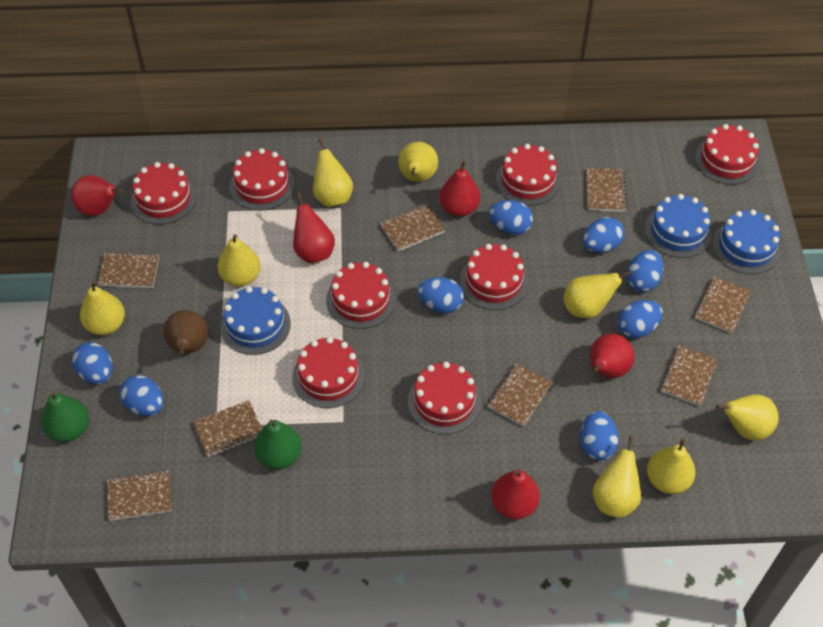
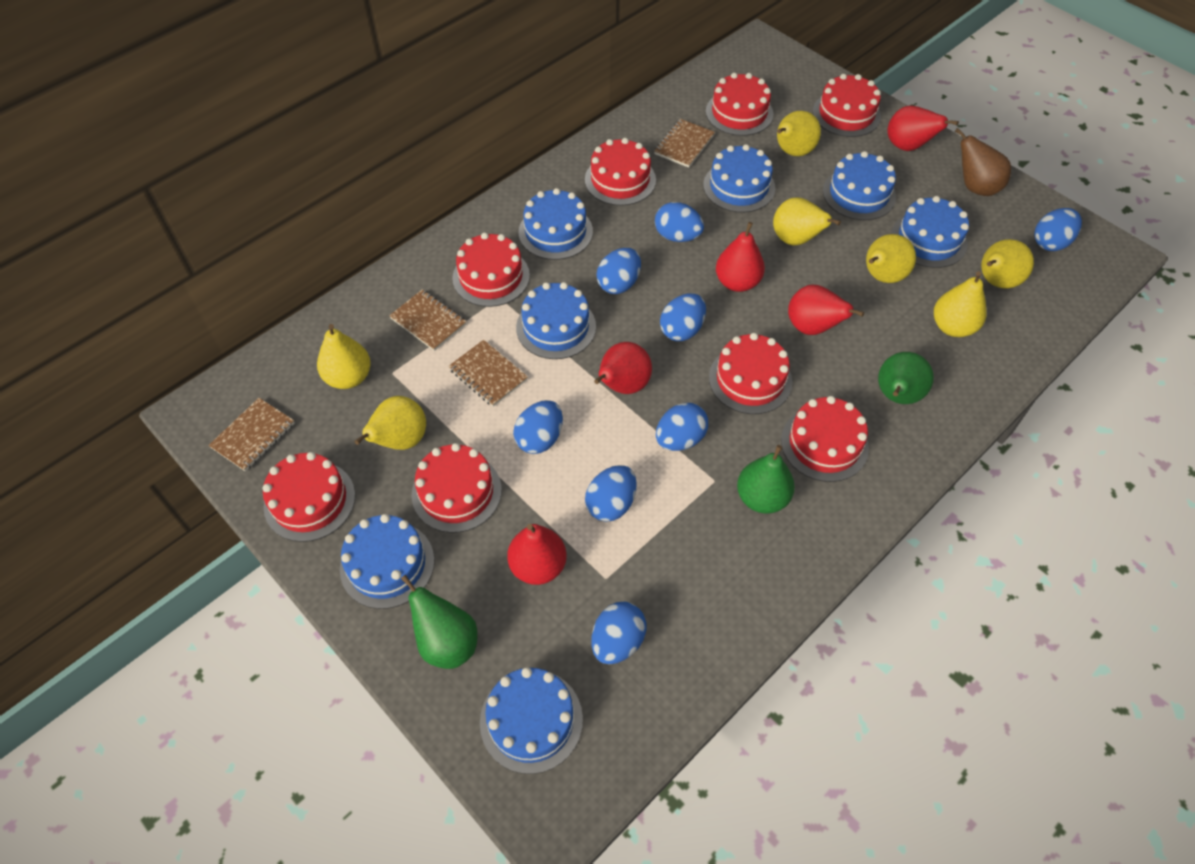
blue cake: [220,286,291,355] [645,194,712,258] [712,209,781,274] = 3 -> [340,514,434,609] [480,667,583,774] [516,282,596,359] [519,188,593,260] [703,144,775,213] [823,151,896,220] [891,196,969,268] = 7
brown notebook: [98,252,159,288] [107,470,172,521] [193,400,262,457] [380,204,445,251] [488,363,552,427] [586,168,627,212] [661,345,718,406] [695,277,751,334] = 8 -> [208,398,294,471] [389,289,467,351] [448,340,528,407] [654,119,715,168] = 4
green pear: [41,391,89,442] [254,420,302,470] = 2 -> [401,575,478,669] [737,445,795,514] [878,352,934,404] = 3
yellow pear: [80,281,125,335] [218,234,261,287] [313,138,353,207] [398,142,438,182] [563,270,632,318] [593,436,641,518] [647,438,695,494] [716,394,779,441] = 8 -> [317,324,371,389] [355,396,426,450] [773,197,841,245] [777,111,821,156] [866,234,916,283] [934,271,987,337] [981,239,1034,288] = 7

